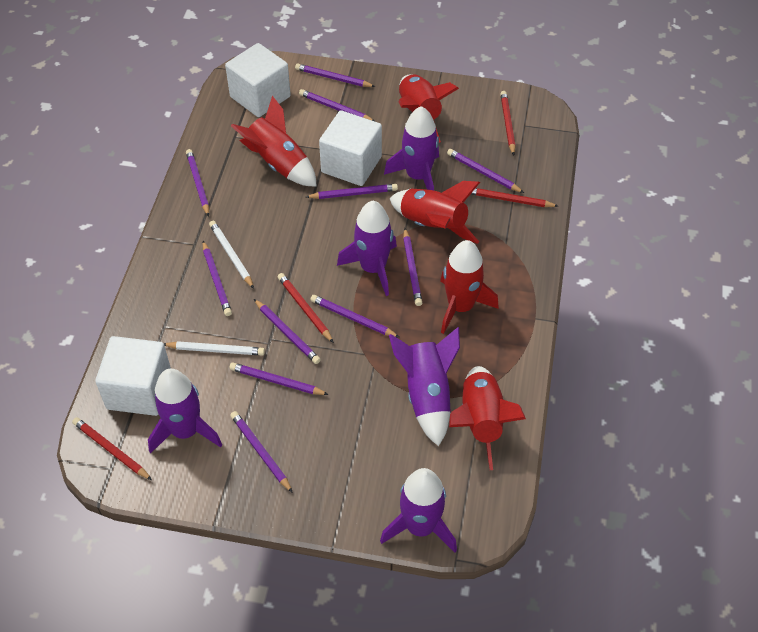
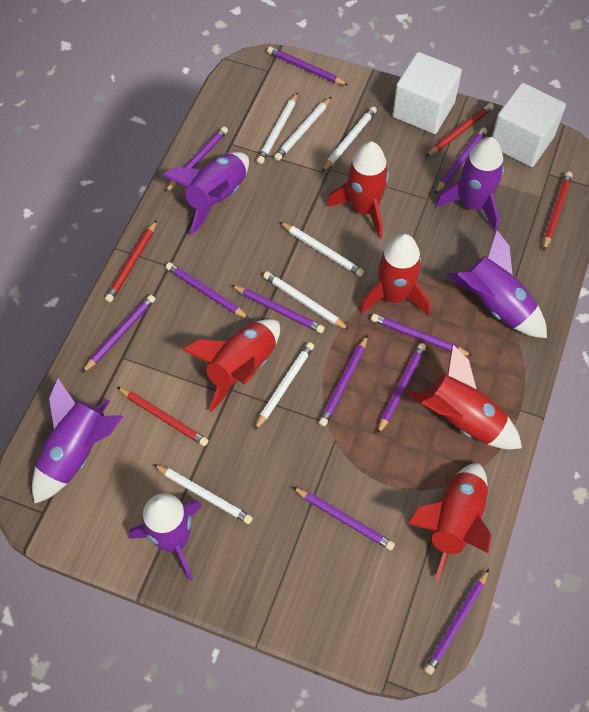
white cube: [95,336,171,416] [225,43,291,117] [319,110,382,186] = 3 -> [393,52,462,134] [492,83,566,167] = 2
white pencil: [164,341,265,356] [209,221,254,289] = 2 -> [153,464,253,524] [254,342,314,431] [257,92,298,164] [263,271,349,330] [274,97,331,161] [280,222,364,277] [322,107,377,172] = 7

